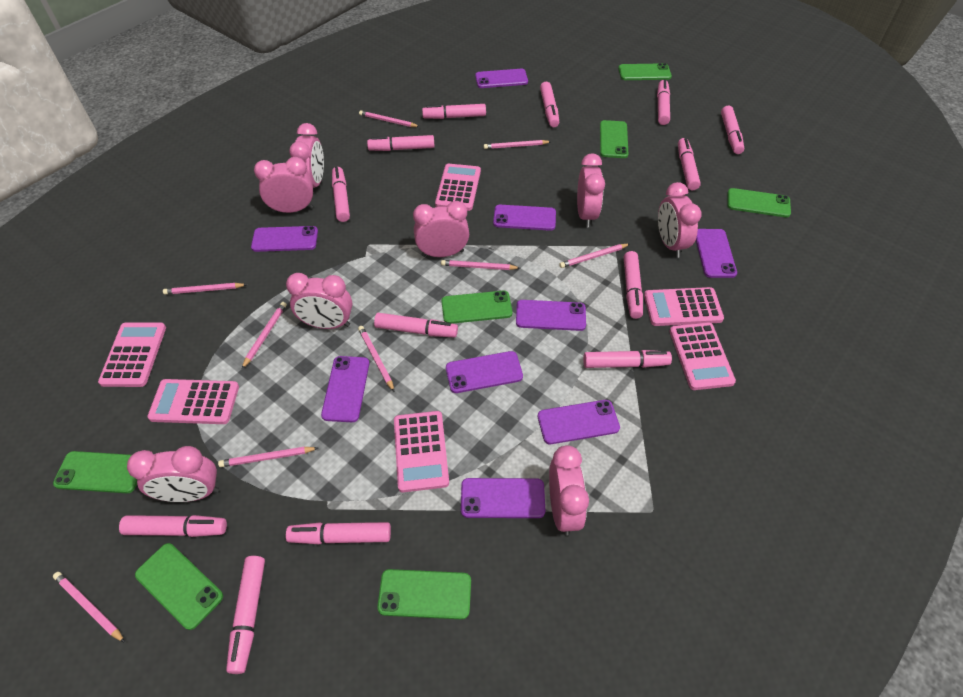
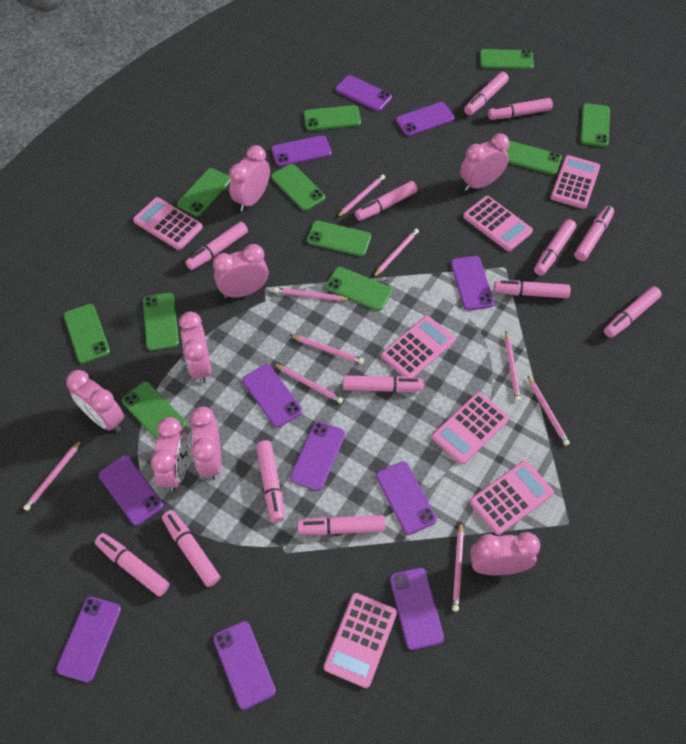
green phone: [53,451,137,493] [135,543,223,630] [377,569,471,619] [441,291,512,324] [600,120,628,158] [618,63,672,80] [727,188,791,217] = 7 -> [64,304,110,363] [122,382,186,440] [143,293,179,351] [177,168,231,216] [271,164,325,211] [304,105,361,131] [307,221,371,256] [325,267,392,311] [480,49,534,70] [506,141,562,175] [580,103,610,147] = 11
pink calculator: [98,322,166,387] [147,379,239,424] [394,411,449,492] [435,164,481,211] [644,287,724,326] [669,322,736,390] = 6 -> [133,197,203,250] [324,593,397,688] [381,316,455,378] [432,392,509,464] [463,196,533,251] [470,460,554,535] [551,155,600,209] = 7
purple phone: [251,226,318,252] [321,356,369,422] [446,351,523,393] [461,478,545,518] [475,69,528,88] [493,205,556,231] [516,300,586,331] [538,400,620,444] [696,229,737,278] = 9 -> [56,596,121,682] [99,456,163,525] [213,621,276,710] [242,364,302,428] [272,135,332,167] [290,421,345,491] [335,75,392,111] [376,461,437,535] [390,568,444,650] [396,102,455,136] [451,256,494,311] = 11

